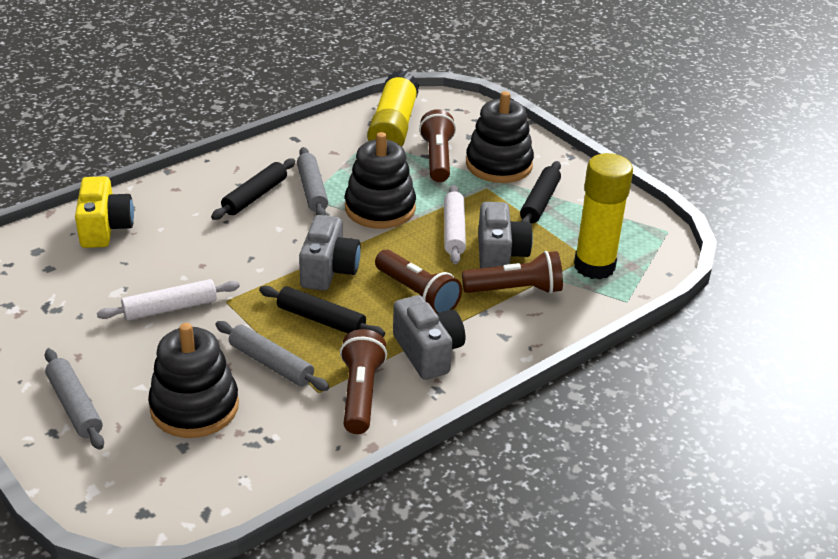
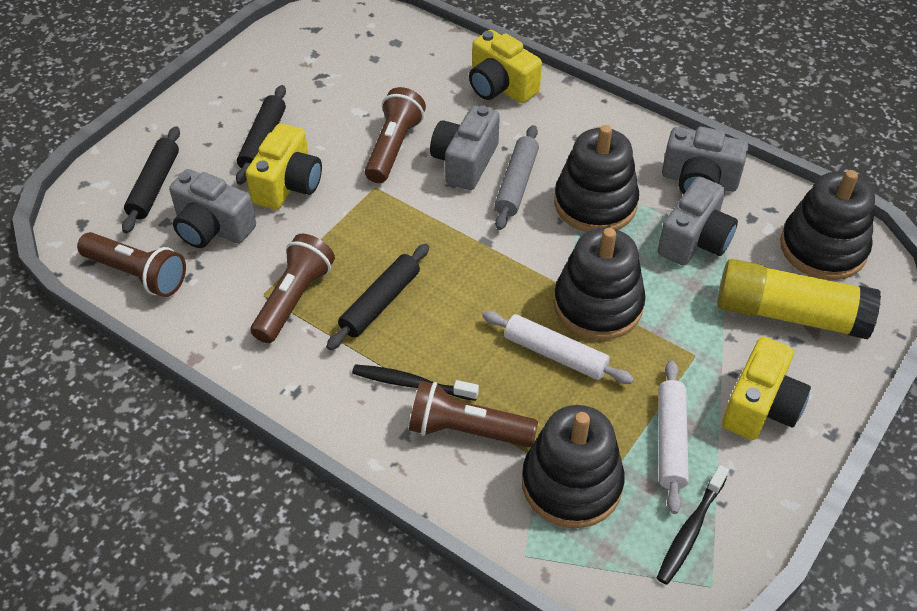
black stacking toy: [148,323,239,438] [345,132,416,229] [466,91,534,183] = 3 -> [522,405,625,528] [554,125,639,232] [554,228,646,340] [780,170,875,280] = 4
black toothbrush: none = 0 -> [352,364,479,401] [657,465,729,585] = 2
grey camera: [299,215,361,291] [393,295,465,380] [478,202,533,268] = 3 -> [169,169,256,248] [430,106,500,190] [658,177,738,266] [662,127,748,194] = 4
grey rolling pin: [45,349,104,450] [216,321,329,391] [297,147,328,216] = 3 -> [495,125,539,230] = 1
yellow camera: [75,176,134,248] = 1 -> [246,123,322,210] [469,30,542,103] [722,337,811,440] = 3
yellow glue stick: [367,70,419,147] [574,153,633,279] = 2 -> [717,259,881,339] = 1

